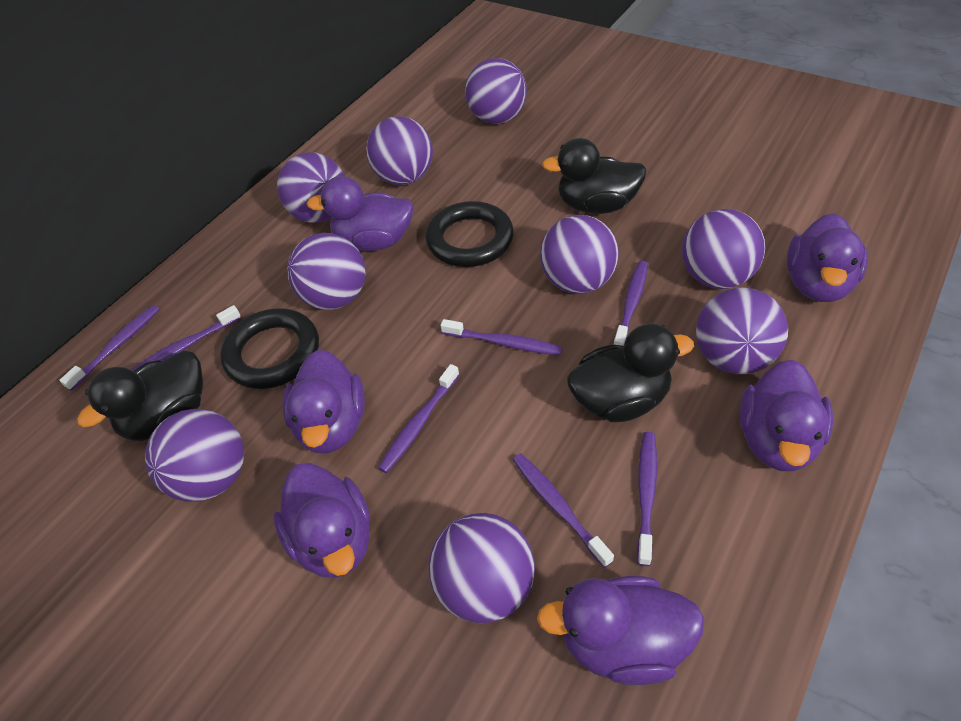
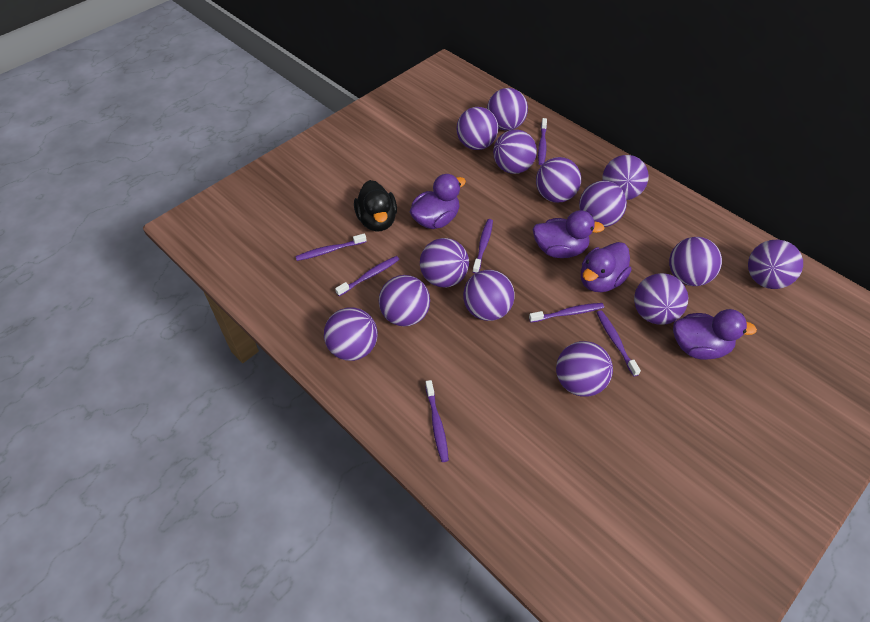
black duck: [77,350,203,441] [542,138,647,214] [567,323,694,422] = 3 -> [354,180,397,231] = 1
black ring: [220,308,319,389] [426,201,514,267] = 2 -> none = 0
purple ball: [145,409,244,502] [277,152,345,223] [287,233,366,310] [366,116,433,185] [429,513,535,623] [465,58,527,124] [540,215,619,294] [682,209,765,289] [696,287,788,374] = 9 -> [324,307,378,361] [379,275,430,326] [420,238,469,287] [456,107,498,150] [463,270,515,321] [487,88,528,130] [493,129,537,174] [536,157,581,203] [556,341,613,397] [579,181,627,227] [602,155,649,200] [634,273,688,325] [669,237,722,286] [748,240,803,289] = 14
purple duck: [274,463,370,578] [282,350,365,453] [306,176,414,251] [537,576,704,685] [740,359,833,471] [787,213,868,302] = 6 -> [410,174,466,229] [533,210,605,258] [581,242,632,292] [673,309,757,360] = 4

